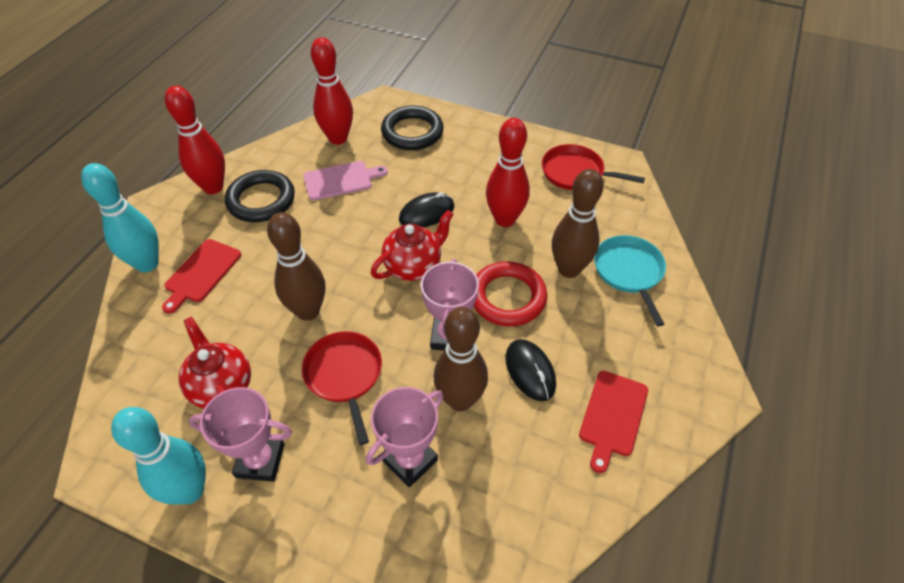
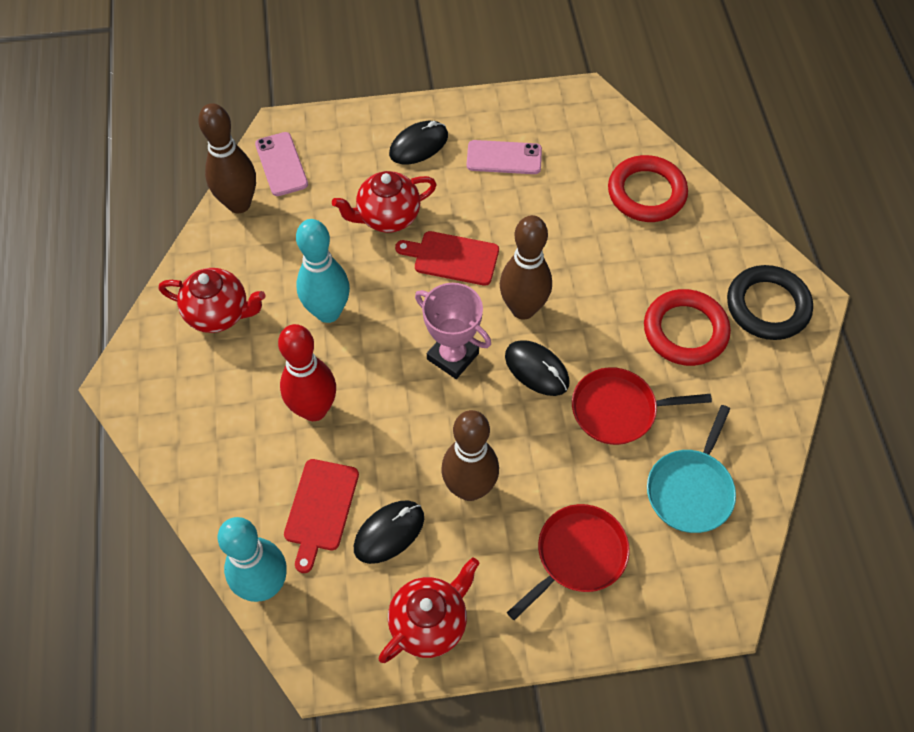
black mouse: [399,192,454,227] [505,339,556,401] = 2 -> [354,501,424,564] [389,121,448,164] [505,340,570,396] = 3
black ring: [225,170,295,222] [381,106,444,150] = 2 -> [727,265,813,340] = 1
pink cutting board: [303,161,388,200] = 1 -> none = 0
pink phone: none = 0 -> [255,132,308,196] [467,140,542,174] = 2
pink trophy: [189,387,292,482] [366,387,443,487] [421,259,479,351] = 3 -> [415,283,491,379] = 1
red bowling pin: [165,85,225,194] [311,37,353,145] [486,118,530,227] = 3 -> [278,324,336,421] = 1
red ring: [473,261,547,326] = 1 -> [608,155,688,222] [644,289,731,366] = 2
red teapot: [179,317,251,409] [371,210,454,281] = 2 -> [159,268,266,333] [332,171,437,233] [378,558,479,663] = 3

